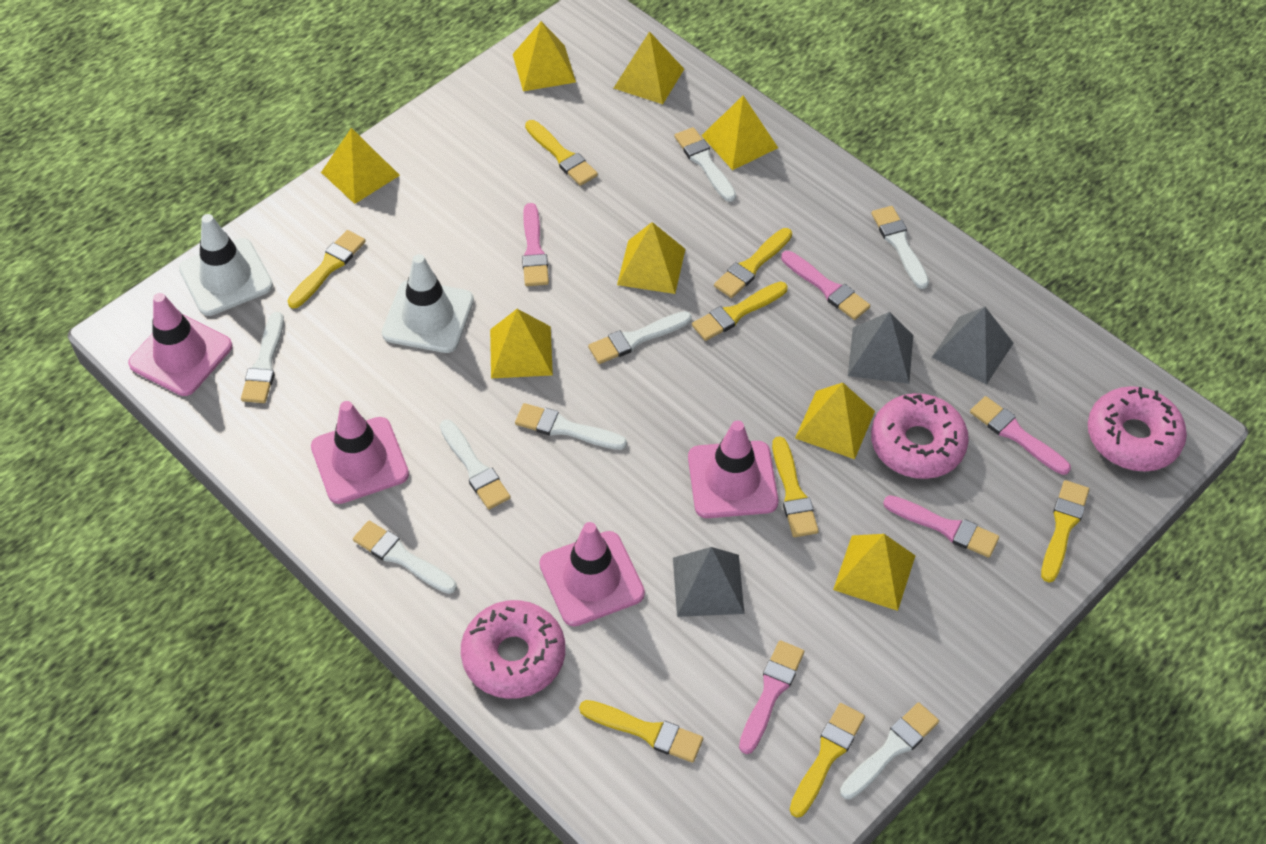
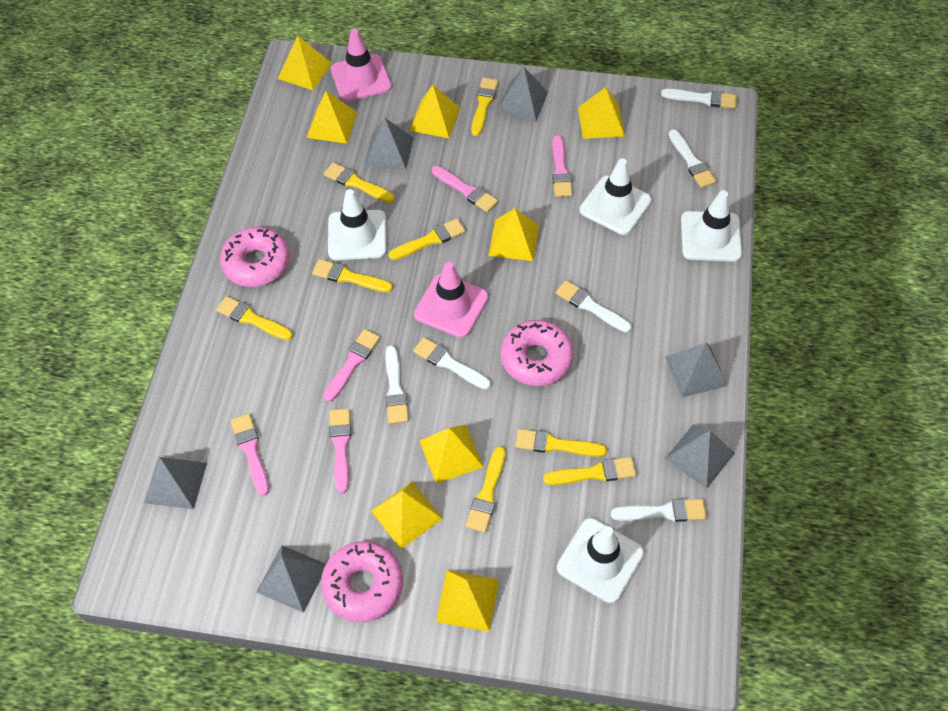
grey pyramid: [673,547,745,617] [848,312,913,384] [932,307,1014,385] = 3 -> [144,457,207,509] [256,545,326,613] [364,118,413,170] [497,67,548,121] [665,343,728,398] [665,424,735,489] = 6
pink traffic cone: [128,293,232,396] [311,401,409,504] [539,522,645,627] [688,421,778,518] = 4 -> [331,29,392,102] [414,262,489,338] = 2
white brush: [241,312,284,403] [353,521,457,594] [440,419,511,509] [515,403,627,450] [588,311,692,364] [674,127,736,202] [840,702,939,800] [871,206,929,289] = 8 -> [385,345,409,424] [413,337,491,390] [556,280,632,333] [611,499,706,522] [661,89,737,109] [668,129,716,188] = 6
white traffic cone: [179,214,273,316] [382,254,474,353] = 2 -> [328,189,387,260] [557,518,644,603] [580,158,652,235] [681,190,742,262] = 4

